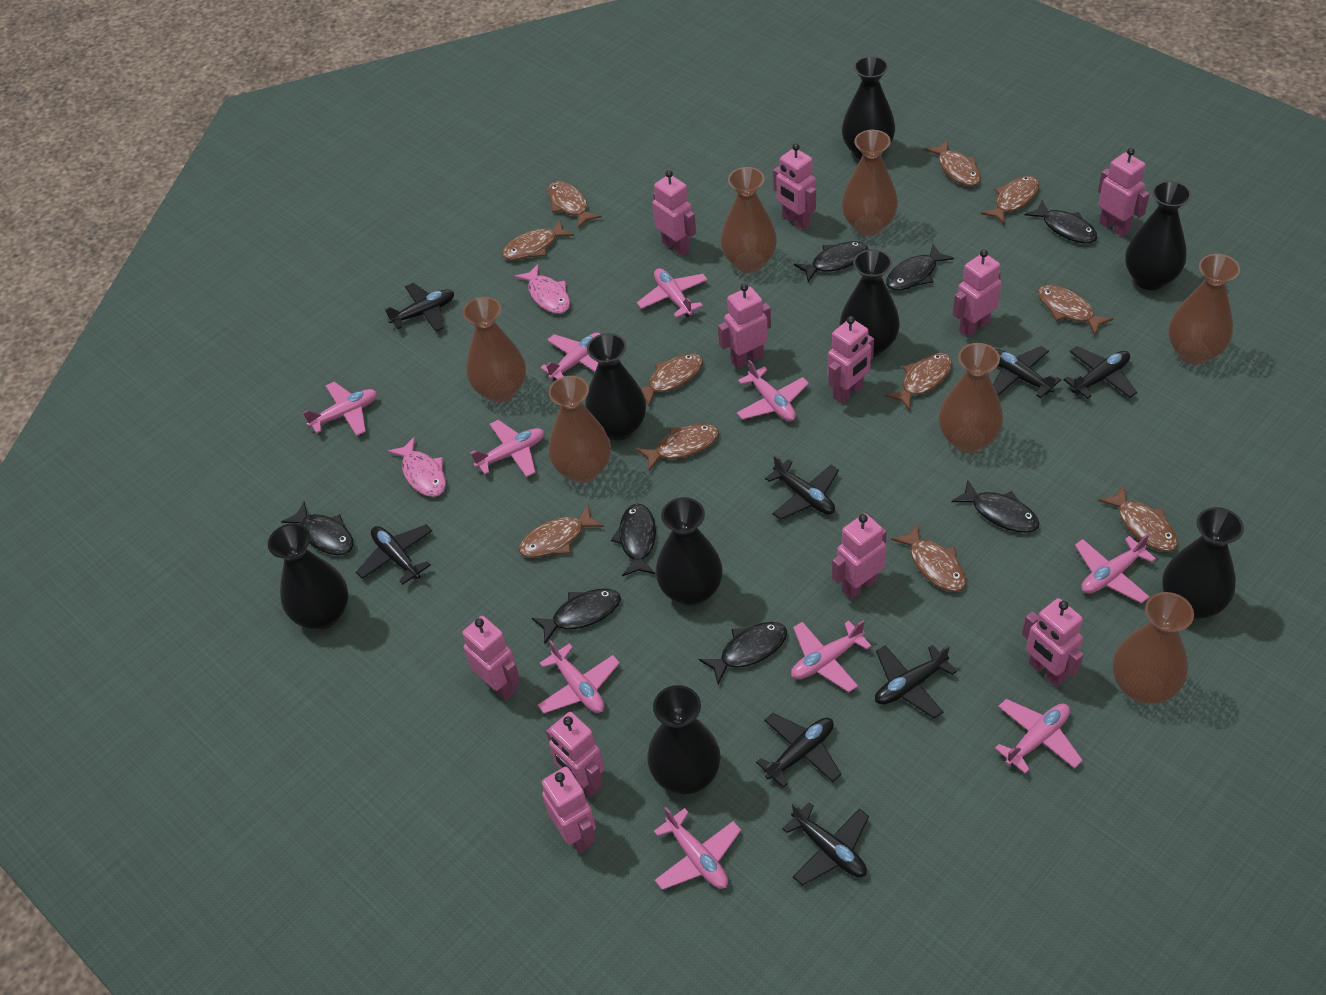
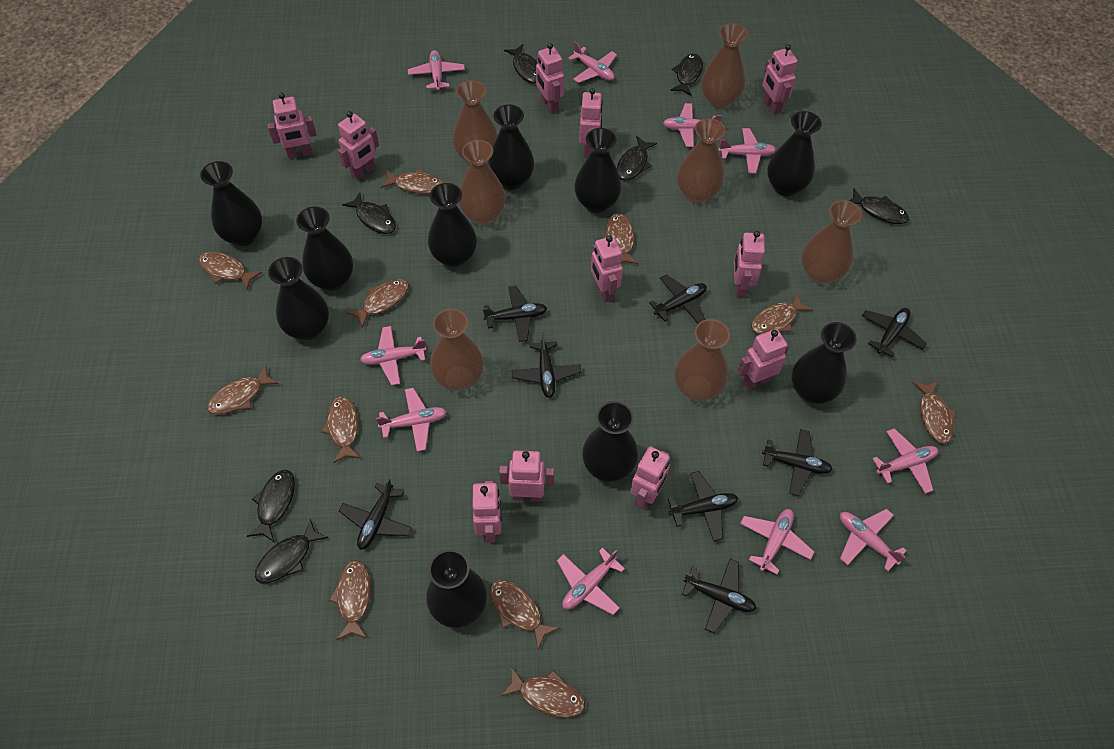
black fish: [281,501,353,555] [532,589,621,644] [611,504,656,576] [699,622,787,685] [794,241,868,282] [886,244,954,290] [951,480,1040,533] [1025,200,1097,243] = 8 -> [247,470,295,543] [255,519,329,584] [342,192,396,234] [504,44,537,83] [617,136,657,181] [670,54,703,96] [849,188,909,224] = 7
black vase: [268,523,348,630] [585,333,646,441] [647,685,721,795] [656,497,723,606] [840,249,900,357] [842,56,895,160] [1125,181,1191,290] [1162,507,1244,619] = 8 -> [200,161,262,246] [268,257,329,340] [296,207,353,291] [426,549,487,628] [428,183,477,267] [488,104,534,190] [574,128,622,213] [582,401,638,482] [767,111,822,196] [792,322,857,404] = 10
pink fish: [388,436,446,497] [514,264,570,314] = 2 -> none = 0

